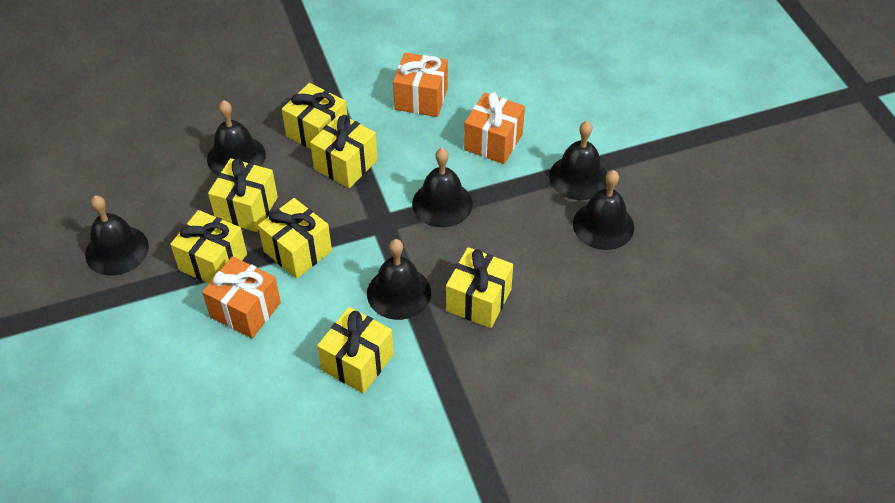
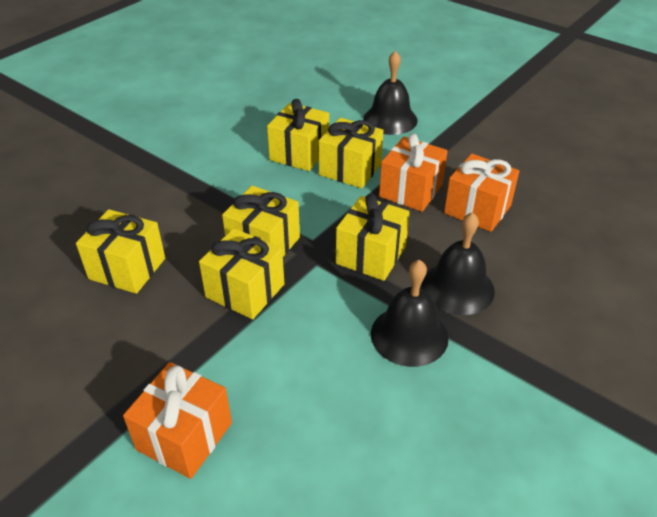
black bell: [85,195,149,276] [207,100,266,175] [367,239,431,320] [412,148,473,227] [549,121,607,200] [573,170,634,250] = 6 -> [363,50,418,135] [371,259,449,367] [422,212,495,315] = 3
yellow gift: [170,210,247,283] [208,158,278,232] [258,198,332,279] [282,83,347,149] [310,114,378,188] [317,307,394,394] [446,247,513,328] = 7 -> [76,209,165,294] [199,228,284,319] [222,186,300,257] [267,99,329,171] [319,118,383,188] [336,194,410,281] = 6

